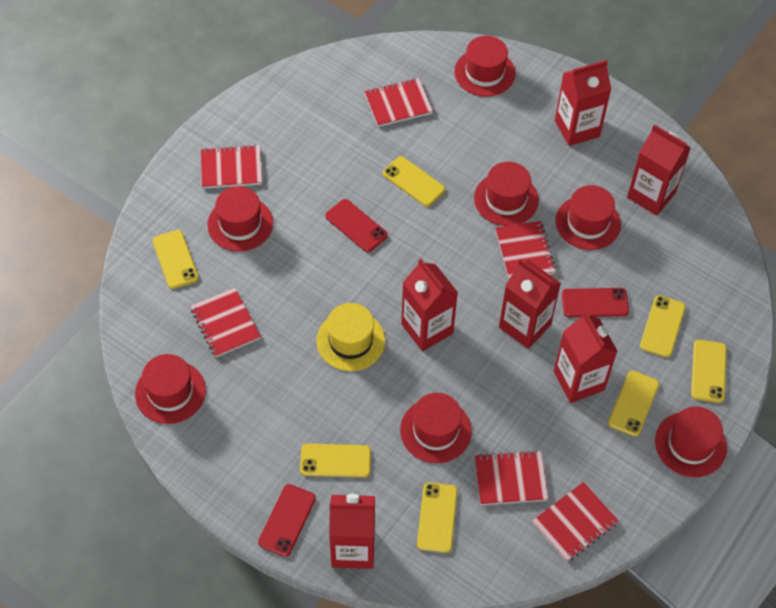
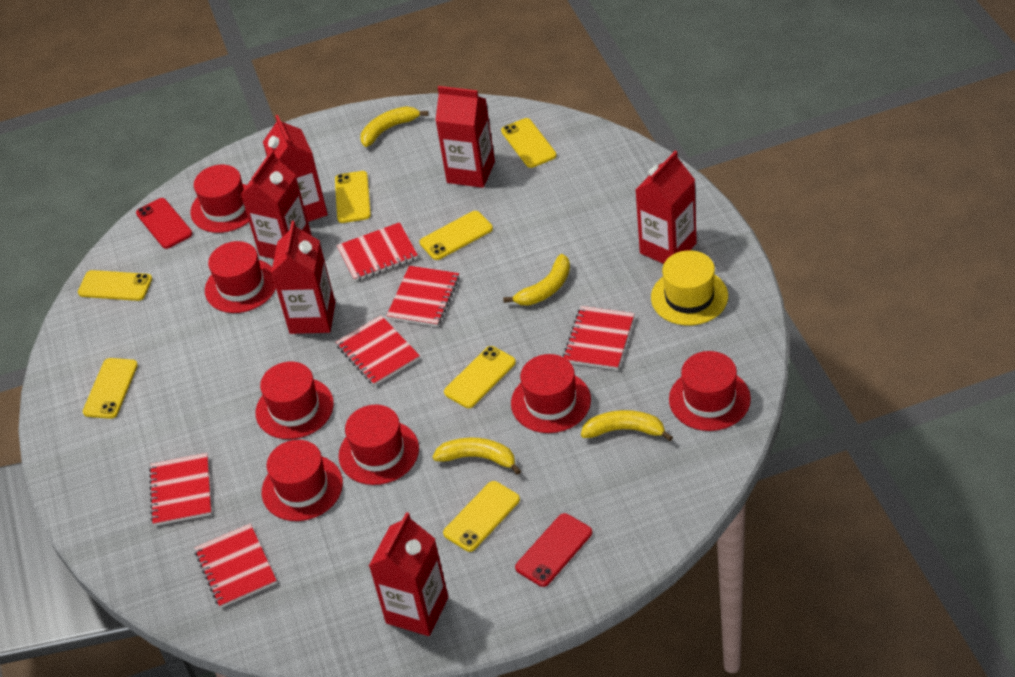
red phone: [258,484,316,557] [325,199,388,252] [562,288,629,317] = 3 -> [136,198,193,249] [515,513,592,587] = 2
yellow banana: none = 0 -> [360,106,429,147] [433,437,521,475] [503,254,570,305] [581,410,673,441] = 4

